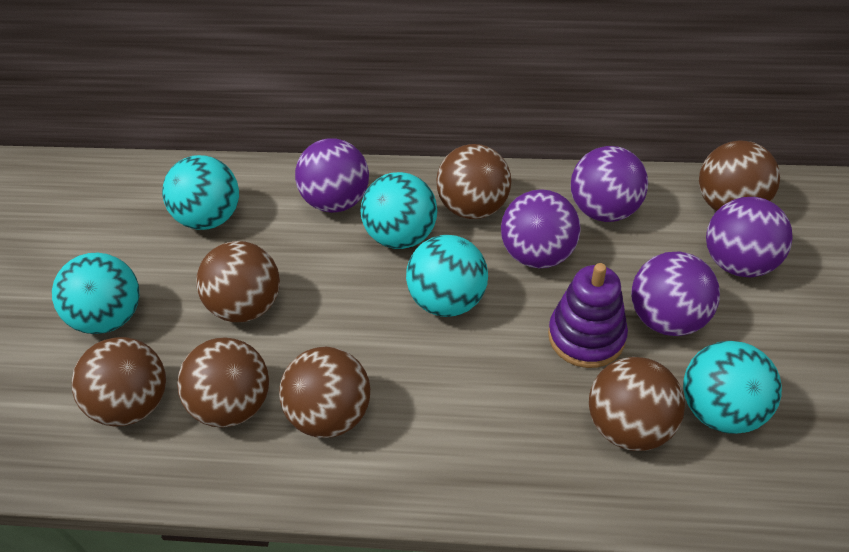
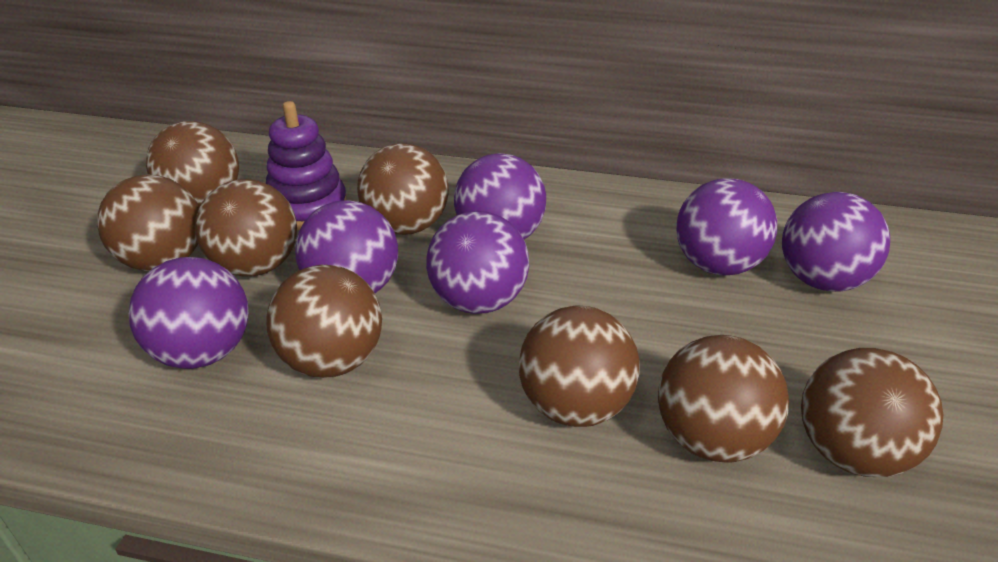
brown ball: [72,337,166,427] [177,337,269,428] [197,241,280,322] [279,347,370,438] [436,144,511,219] [589,357,685,451] [699,141,780,211] = 7 -> [97,174,199,271] [146,121,239,207] [195,179,297,276] [266,265,382,378] [357,143,449,235] [519,306,640,427] [658,335,789,463] [801,348,943,477] = 8
purple ball: [295,138,369,213] [501,189,581,269] [571,146,648,222] [631,251,720,336] [706,197,793,277] = 5 -> [129,257,249,369] [295,200,398,293] [426,211,529,314] [454,153,546,240] [676,178,777,276] [782,192,890,292] = 6
turquoise ball: [52,253,139,334] [162,155,239,230] [360,172,437,249] [406,235,488,317] [683,341,782,434] = 5 -> none = 0

